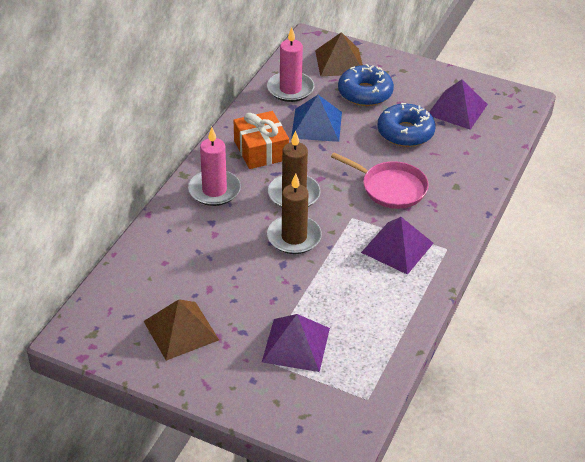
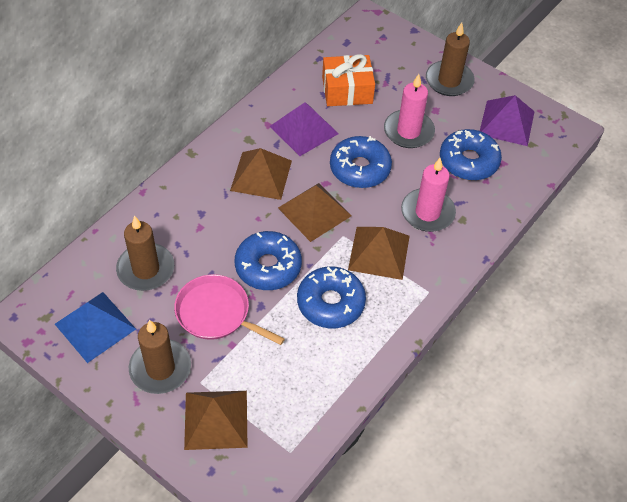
blue donut: [338,64,394,106] [378,103,436,147] = 2 -> [235,231,302,290] [297,266,366,328] [330,136,392,188] [440,129,502,180] = 4
brown candle: [267,173,322,254] [268,131,321,207] = 2 -> [116,215,174,291] [129,320,191,394] [426,23,475,96] = 3
brown pyramid: [144,299,219,361] [315,32,363,77] = 2 -> [184,391,248,450] [230,148,292,200] [278,183,352,242] [348,227,410,280] = 4
purple pyramid: [262,314,330,372] [361,217,434,275] [429,80,488,130] = 3 -> [270,102,339,156] [480,95,535,146] = 2

